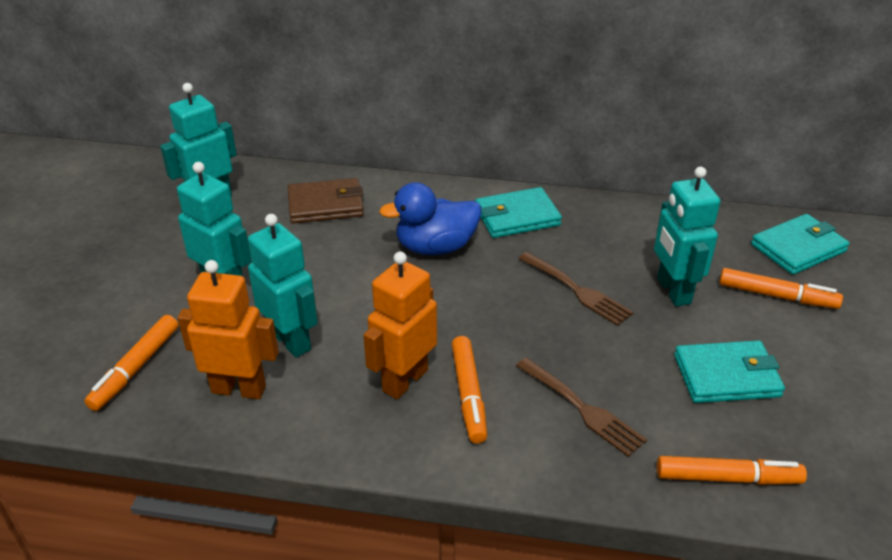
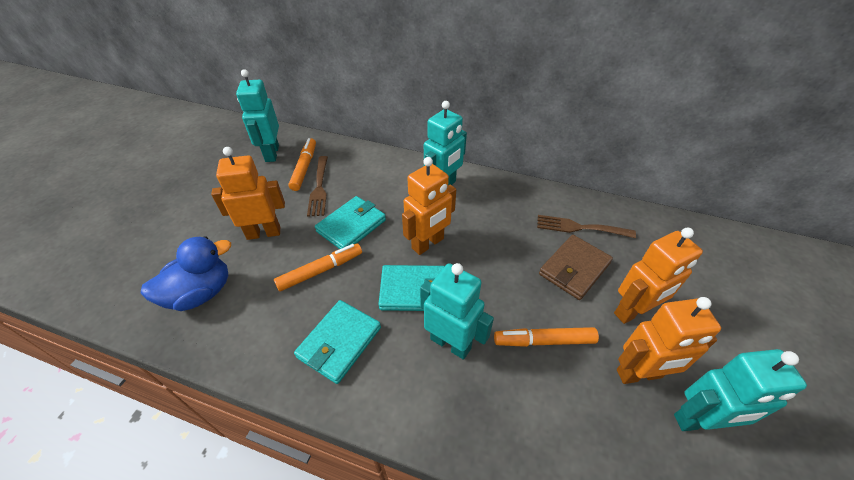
orange marker: [84,315,178,411] [452,336,487,444] [657,456,807,485] [719,268,843,309] = 4 -> [274,243,362,291] [288,138,316,191] [494,327,599,347] = 3
orange robot: [178,260,279,399] [363,251,437,399] = 2 -> [211,147,285,240] [402,157,456,255] [614,228,703,324] [617,297,721,384] = 4

